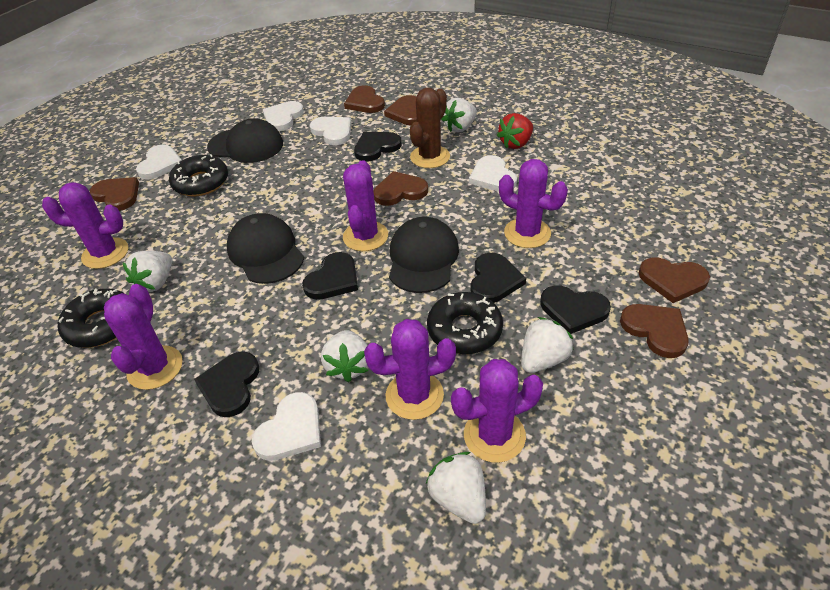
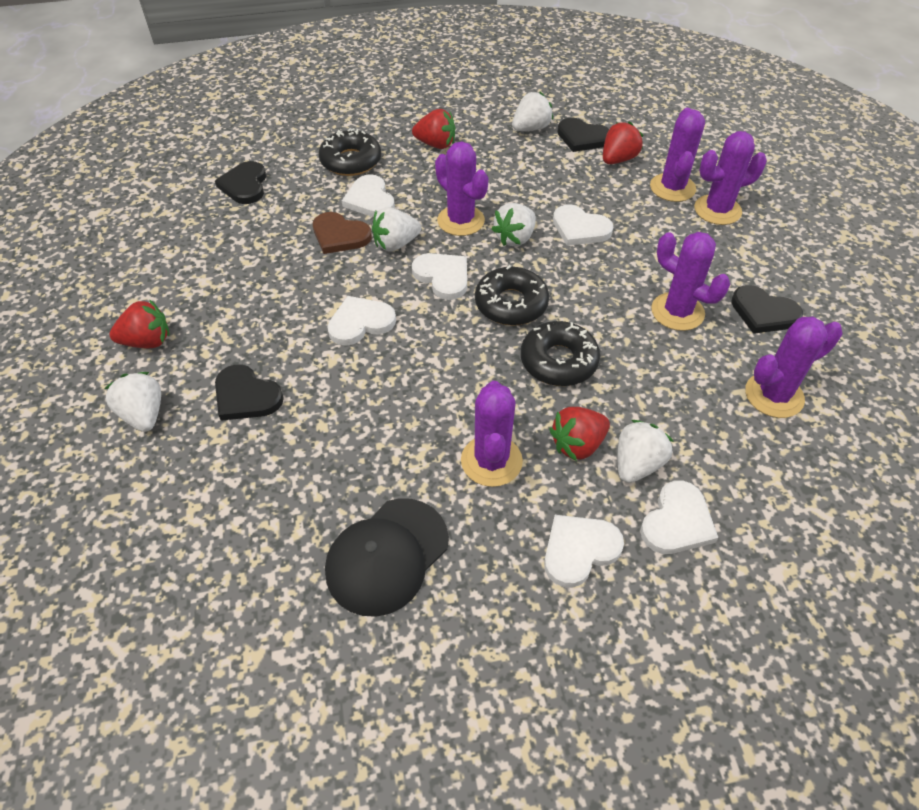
black cap: [207,118,283,163] [227,213,304,284] [389,217,459,293] = 3 -> [325,498,449,617] = 1
black heart: [194,352,259,417] [302,252,358,300] [354,132,402,161] [470,253,526,303] [540,285,611,334] = 5 -> [215,161,266,204] [215,364,284,421] [557,118,609,152] [731,285,803,334] = 4
brown cactus: [410,88,450,168] = 1 -> none = 0
brown heart: [90,177,139,211] [344,85,385,113] [373,171,428,206] [384,95,417,125] [620,304,689,358] [639,258,710,303] = 6 -> [313,212,372,254] = 1
red strawberry: [497,113,533,149] = 1 -> [109,299,170,349] [412,109,456,149] [549,407,610,461] [603,121,643,164] = 4
white heart: [136,144,182,180] [252,392,321,461] [263,101,304,131] [310,117,352,145] [469,155,517,192] = 5 -> [327,296,396,346] [342,174,395,217] [412,253,467,300] [544,515,624,588] [553,204,613,246] [640,480,718,554] = 6

